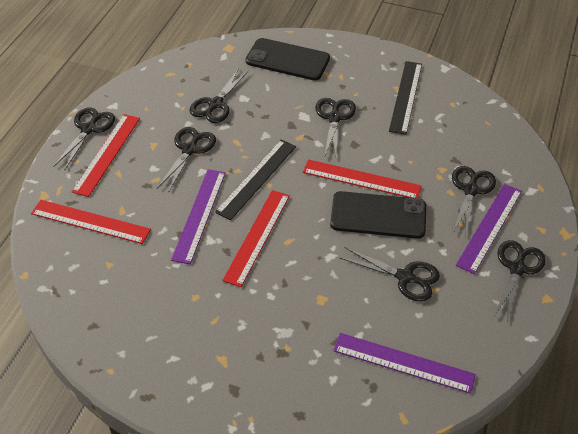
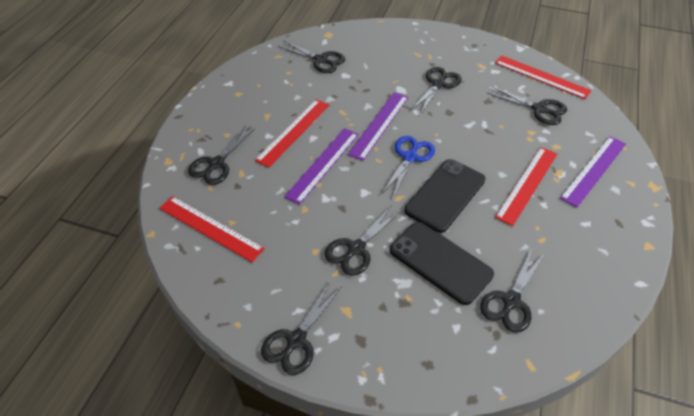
black ruler: [215,139,296,220] [389,61,422,135] = 2 -> none = 0
blue scissors: none = 0 -> [382,136,435,198] = 1

